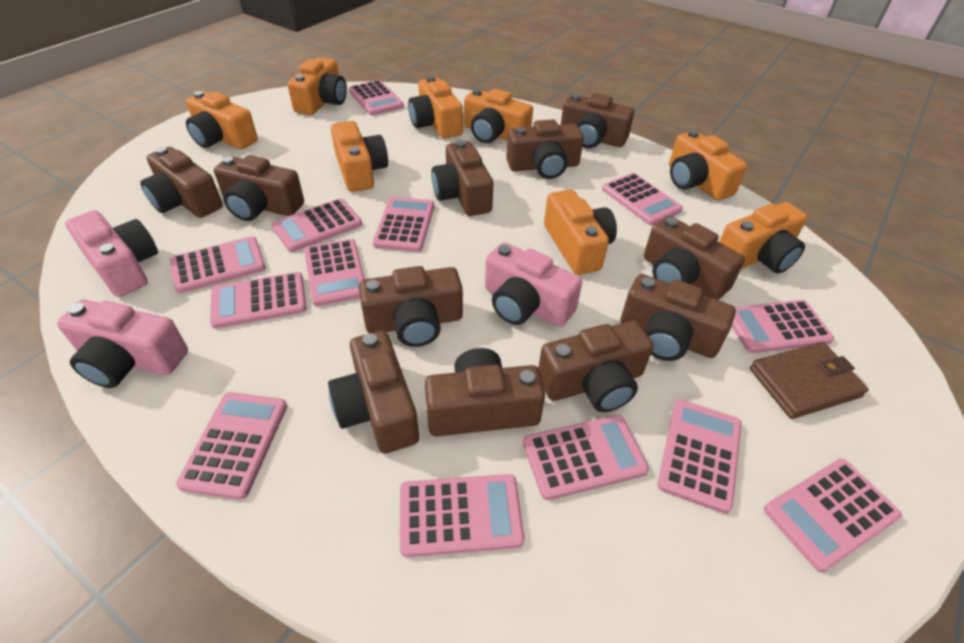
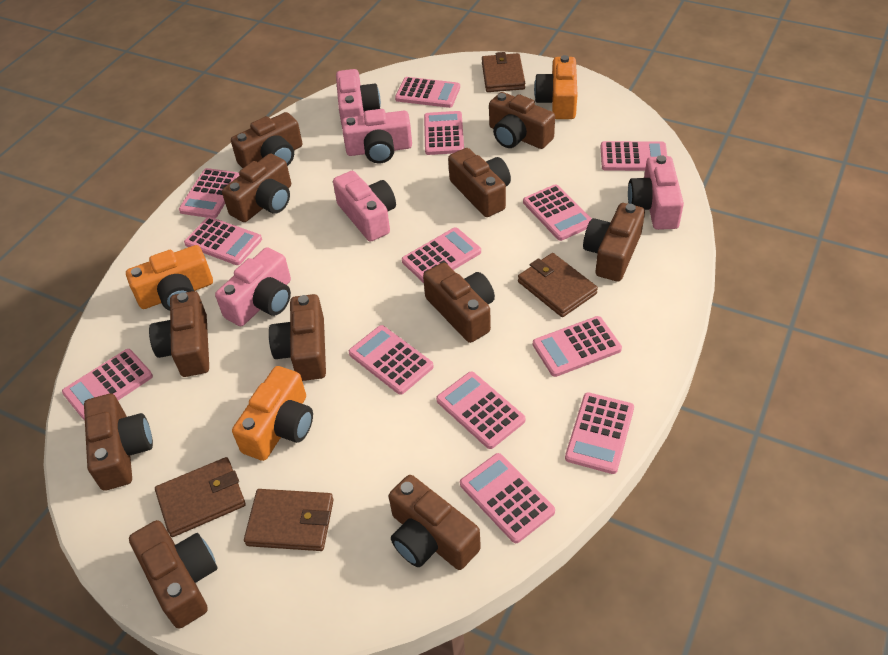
brown wallet: [750,342,869,419] = 1 -> [155,457,246,537] [244,489,334,551] [482,52,525,92] [518,253,598,317] = 4
orange camera: [186,91,258,149] [287,57,347,115] [331,121,388,192] [408,76,463,139] [464,89,533,143] [544,190,617,275] [669,130,747,201] [719,202,808,274] = 8 -> [126,245,213,311] [232,366,313,461] [534,55,578,119] = 3
pink camera: [57,300,188,388] [65,210,158,297] [485,242,582,327] = 3 -> [215,247,291,326] [333,171,396,242] [336,69,381,125] [342,109,412,163] [628,155,684,230] = 5

